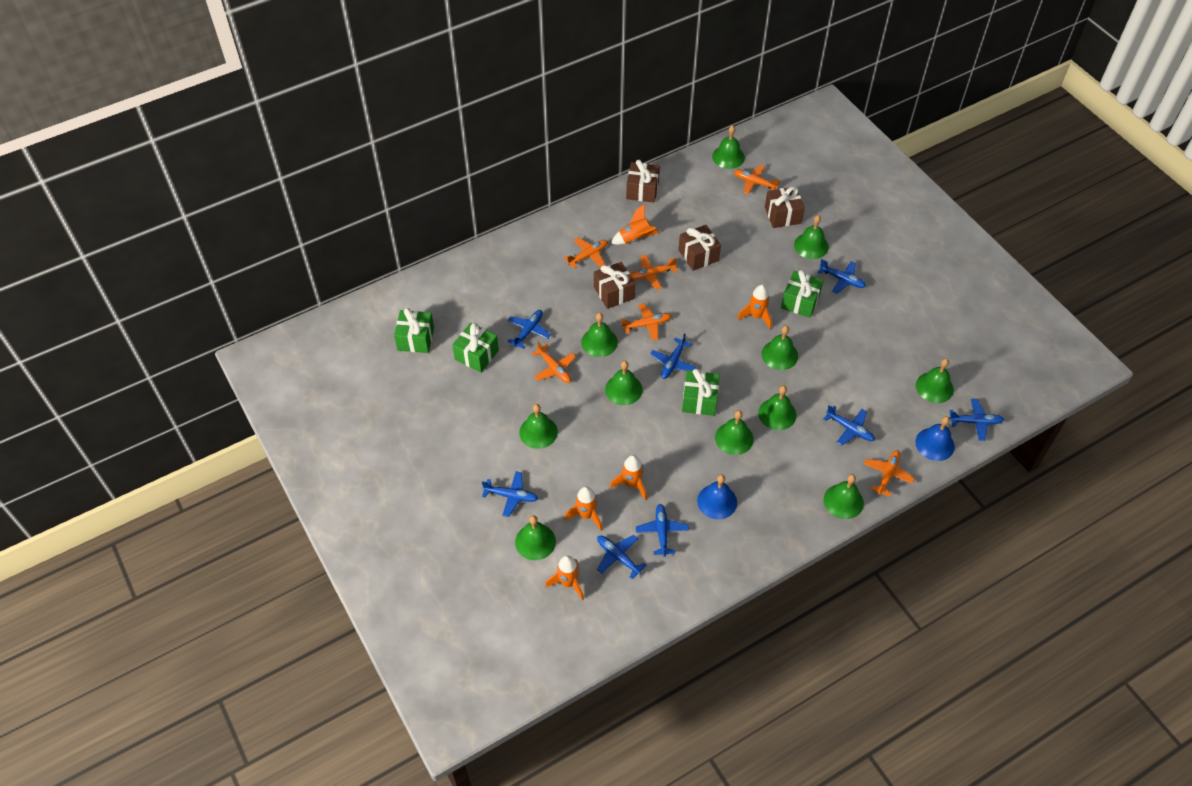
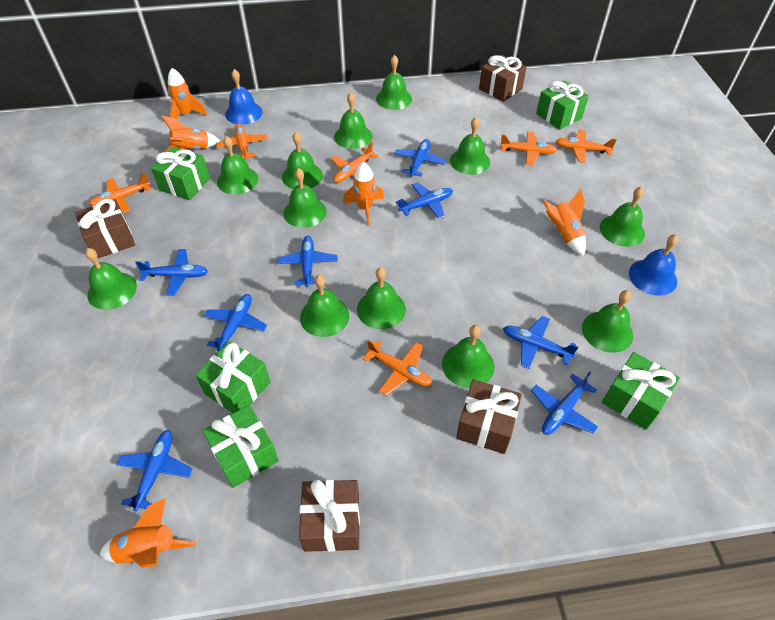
green bell: [515,515,556,560] [519,404,558,449] [581,313,618,357] [605,361,643,405] [712,125,745,169] [715,410,753,455] [758,386,796,430] [761,326,798,370] [794,215,829,259] [824,474,864,519] [916,358,954,403] = 11 -> [85,248,137,310] [217,136,258,194] [282,132,323,189] [283,168,326,228] [300,275,349,337] [334,92,372,149] [357,267,406,329] [376,55,412,110] [442,325,494,388] [450,117,490,175] [582,290,633,353] [600,186,645,247] = 12
green gift: [394,308,434,353] [452,323,499,373] [682,369,720,416] [781,270,823,318] = 4 -> [151,147,210,200] [195,341,270,413] [203,405,279,488] [536,80,589,130] [602,352,680,430] = 5

